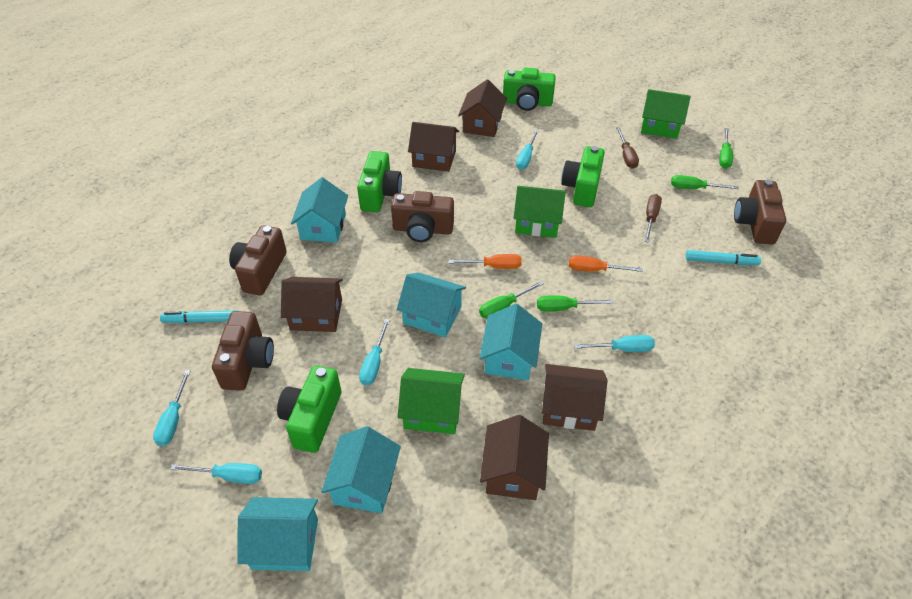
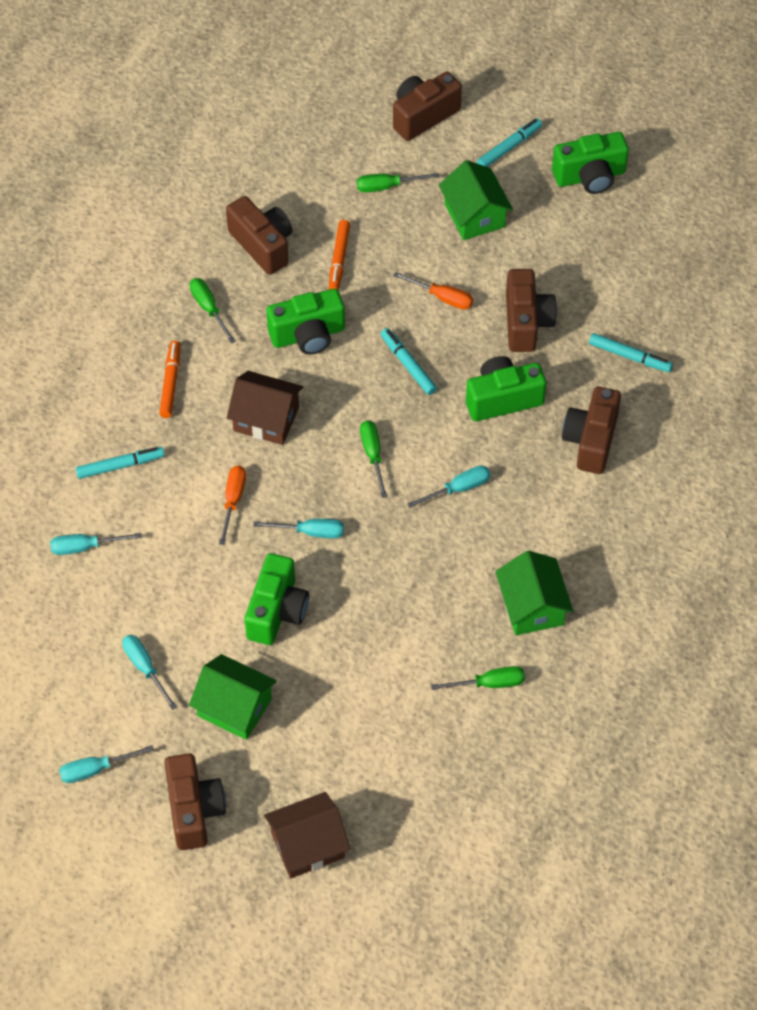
brown camera: [212,311,274,391] [229,225,287,295] [391,191,454,242] [734,179,786,244] = 4 -> [164,753,226,850] [226,196,292,275] [393,72,462,141] [506,269,557,352] [562,387,621,474] = 5
brown house: [281,277,343,332] [408,122,459,172] [458,80,507,137] [480,415,549,500] [542,364,607,431] = 5 -> [227,371,303,445] [264,792,350,879] = 2
brown screwdriver: [616,127,639,169] [644,194,662,243] = 2 -> none = 0
orange marker: none = 0 -> [159,341,180,418] [329,220,350,290] = 2
turquoise house: [237,497,318,571] [291,177,348,243] [321,426,401,513] [397,273,466,337] [479,304,542,380] = 5 -> none = 0
turquoise marker: [160,310,238,323] [686,250,761,265] = 2 -> [76,447,165,479] [380,328,437,395] [477,118,542,167] [589,333,673,372] = 4

